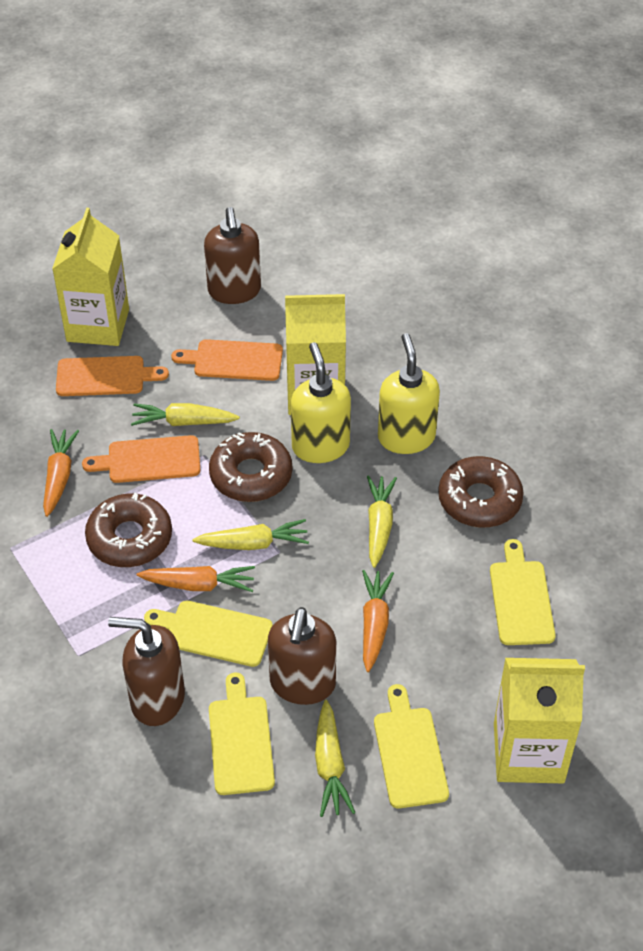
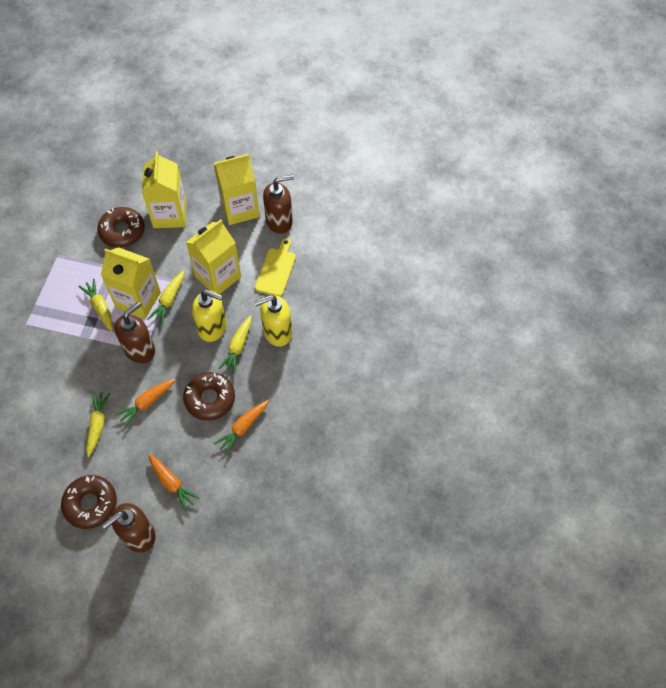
orange cutting board: [56,356,169,396] [82,435,200,483] [171,339,283,381] = 3 -> none = 0
yellow carton: [52,208,129,346] [285,294,346,415] [494,658,585,783] = 3 -> [101,247,161,319] [142,151,186,228] [186,219,241,294] [214,154,260,225] = 4
yellow cutting board: [144,601,273,667] [209,673,275,795] [374,684,449,809] [490,539,556,645] = 4 -> [255,238,296,297] = 1

